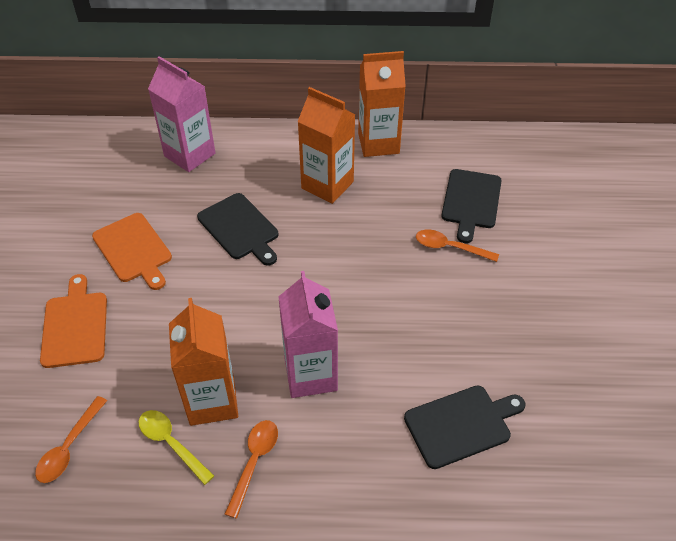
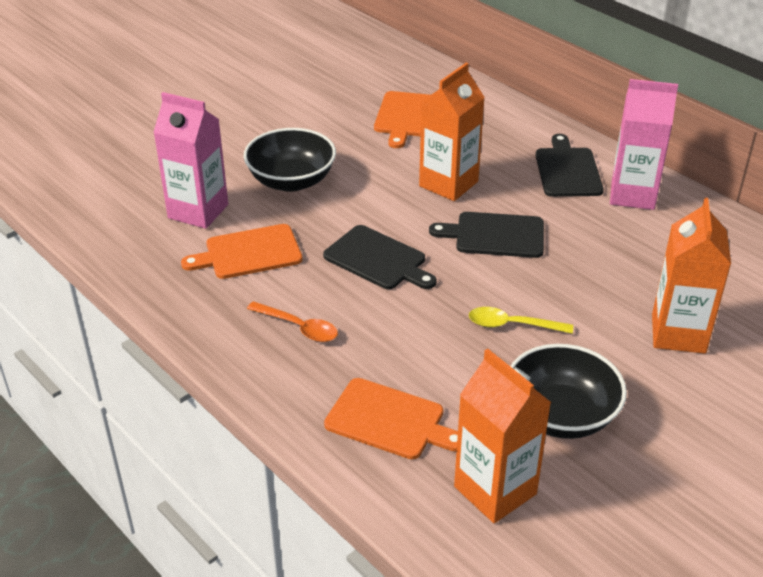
black bowl: none = 0 -> [244,128,336,192] [510,344,627,439] = 2
orange cutting board: [40,274,107,368] [92,213,172,290] = 2 -> [181,224,302,279] [324,378,458,459] [374,91,430,148] = 3
orange spoon: [35,396,107,483] [225,420,278,519] [416,229,499,262] = 3 -> [247,301,338,342] = 1

